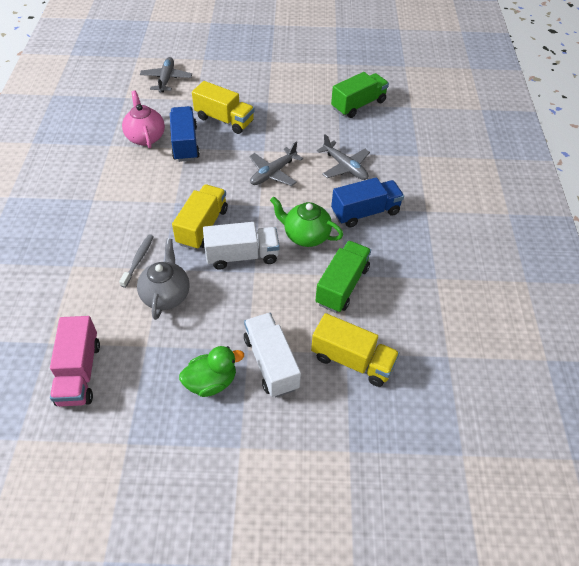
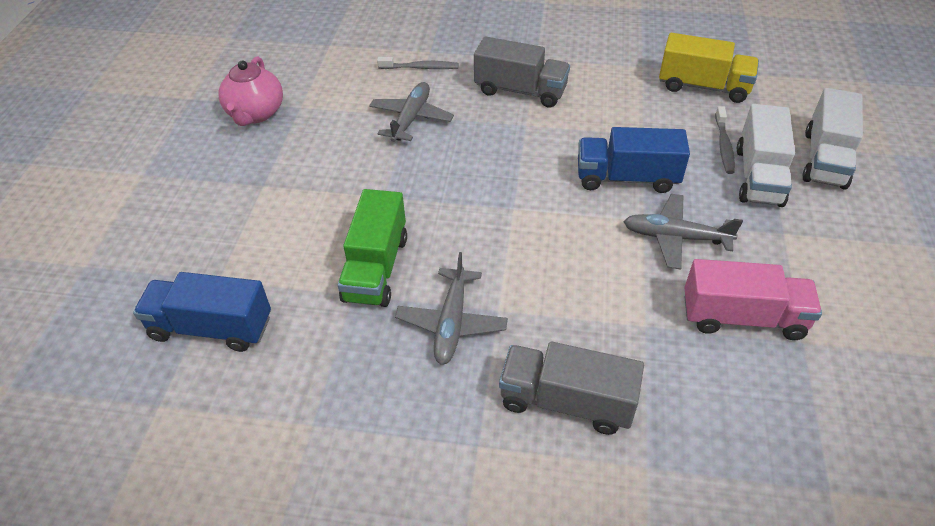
green duck: [179,346,244,397] = 1 -> none = 0
green teapot: [270,197,343,247] = 1 -> none = 0
green truck: [315,241,371,313] [331,72,389,118] = 2 -> [338,189,407,307] = 1
grey teapot: [137,239,190,320] = 1 -> none = 0
grey toothbrush: [119,234,154,288] = 1 -> [377,57,459,69] [715,106,735,174] = 2
grey truck: none = 0 -> [474,36,570,107] [499,341,644,435] = 2
yellow truck: [172,184,228,250] [192,81,254,134] [311,313,400,387] = 3 -> [659,33,759,103] = 1

